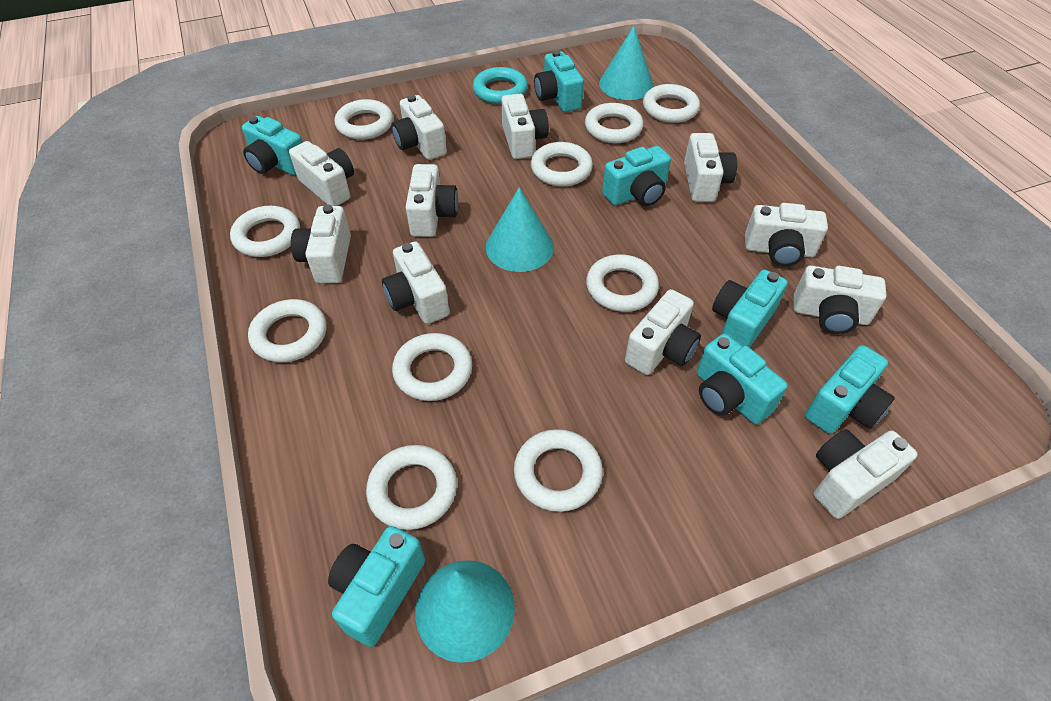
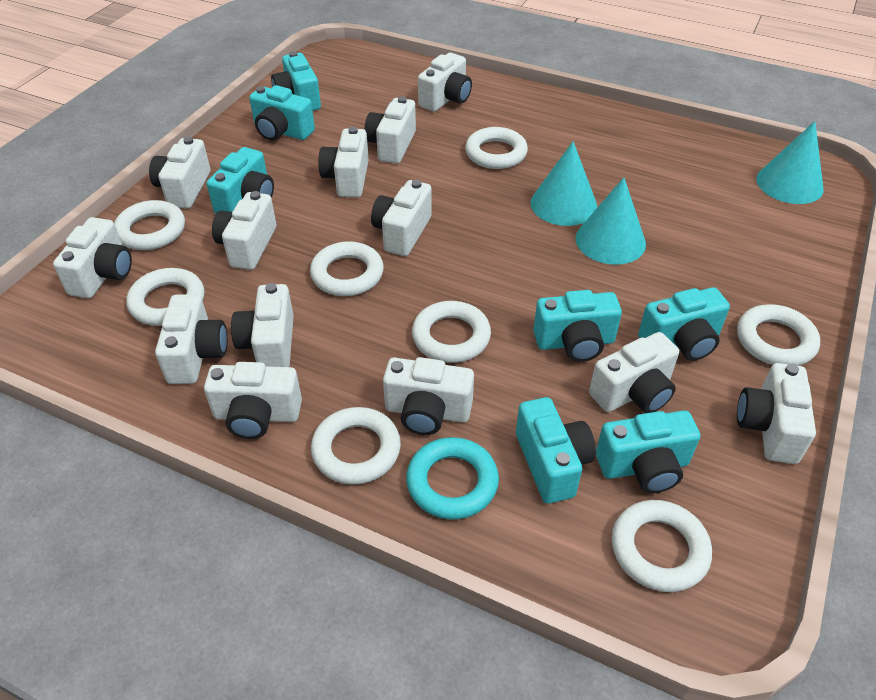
white camera: [289,141,354,206] [291,204,351,283] [382,241,449,324] [391,95,447,160] [405,164,458,237] [501,94,549,159] [625,289,701,375] [684,133,737,202] [745,203,828,266] [794,266,887,334] [814,429,918,519] = 11 -> [53,217,132,298] [149,137,210,209] [155,294,227,384] [204,362,302,439] [212,191,276,270] [231,283,294,367] [319,127,369,197] [365,96,416,164] [371,180,432,256] [383,357,474,435] [418,53,472,111] [589,332,679,413] [737,363,816,464] = 13
white ring: [230,206,300,257] [248,299,327,363] [335,99,393,140] [366,445,457,530] [392,333,472,401] [514,429,603,512] [531,142,593,187] [585,103,643,143] [586,255,659,312] [643,84,700,123] = 10 -> [114,200,185,250] [126,268,204,326] [310,241,384,296] [311,407,401,485] [412,301,491,363] [465,127,528,169] [612,500,712,592] [737,304,820,366] = 8

